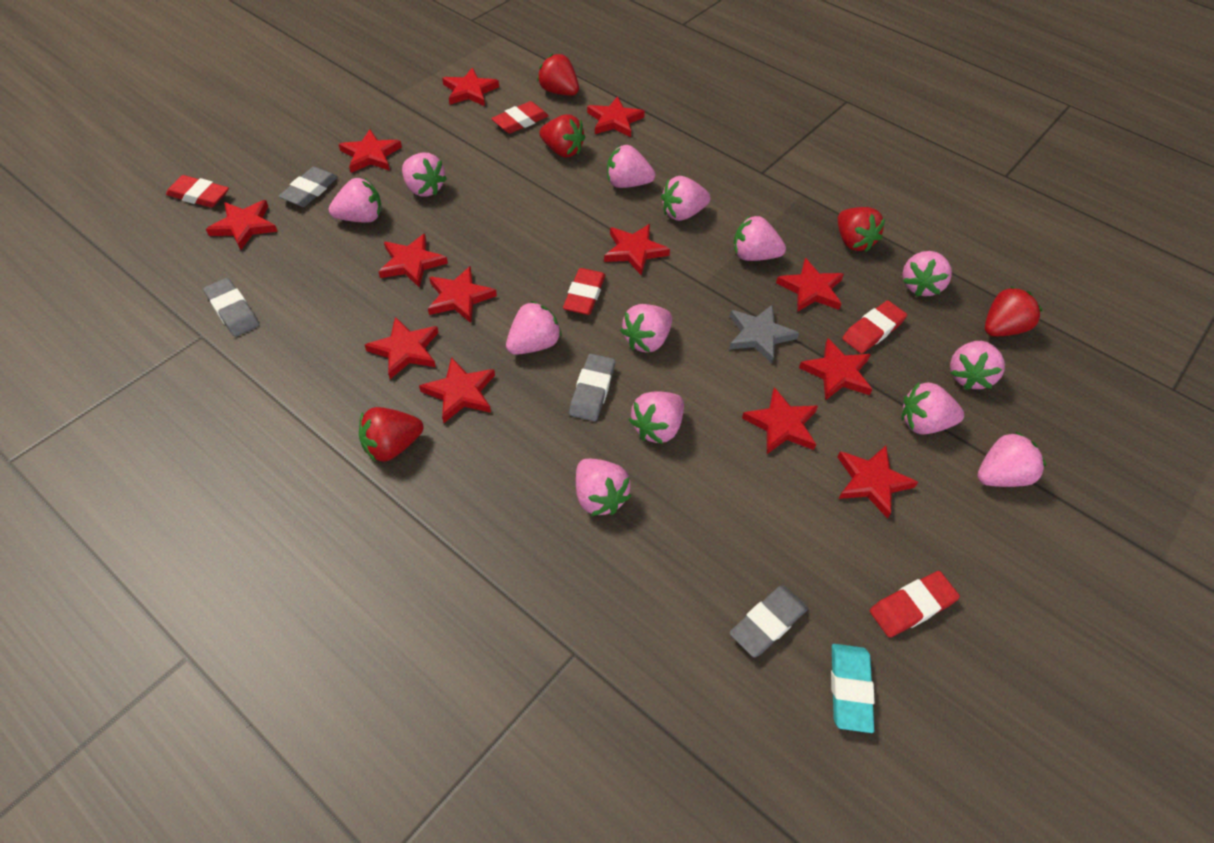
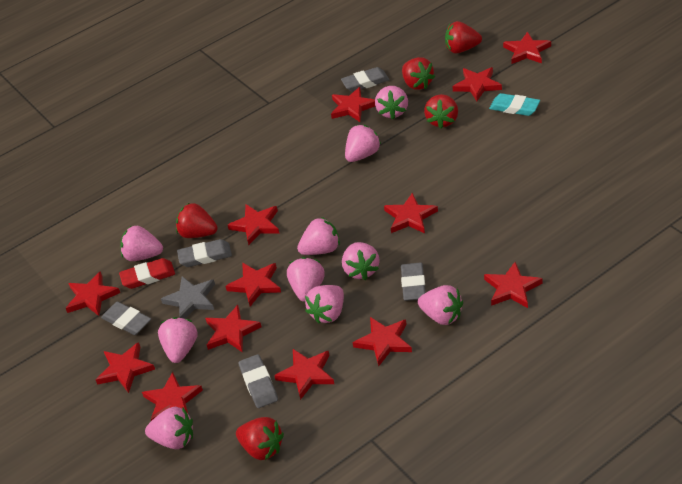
grey eraser: [203,278,259,337] [279,167,338,207] [569,354,615,421] [729,585,808,657] = 4 -> [101,302,151,335] [177,239,232,267] [238,354,278,408] [341,67,390,92] [401,263,426,301] = 5
pink strawberry: [329,178,382,223] [402,153,447,197] [506,301,562,355] [576,459,631,516] [607,145,655,188] [620,304,672,353] [629,391,684,444] [661,176,711,221] [734,216,786,261] [901,382,964,435] [902,251,952,297] [950,341,1005,390] [977,432,1046,487] = 13 -> [120,226,163,261] [145,406,193,449] [158,317,198,363] [287,257,325,302] [297,217,340,255] [305,285,344,324] [342,242,379,280] [345,125,381,162] [375,86,408,119] [418,285,463,325] = 10
red eraser: [166,175,229,208] [491,101,549,134] [563,268,605,315] [842,301,907,354] [870,571,960,638] = 5 -> [119,258,175,289] = 1

